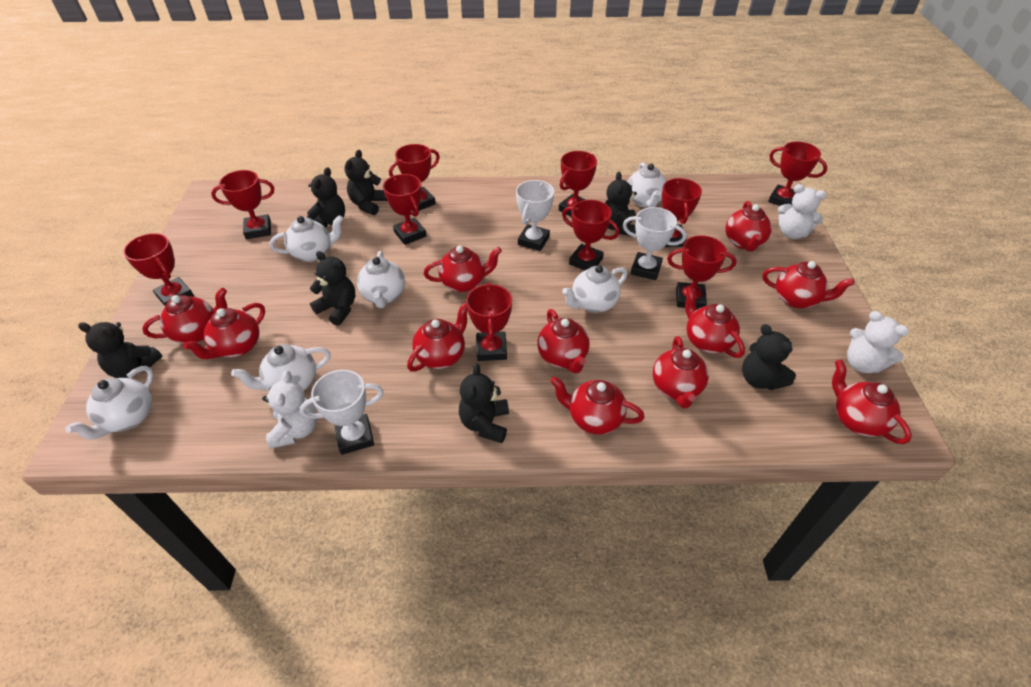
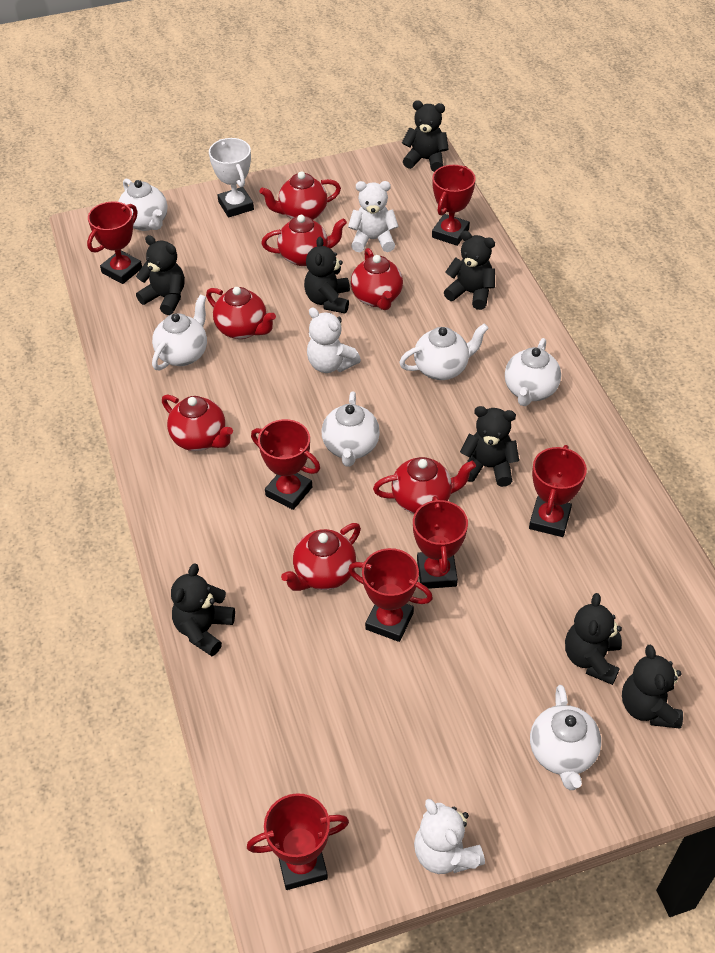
black teddy bear: [78,322,163,378] [307,167,345,227] [310,251,355,326] [345,150,387,215] [459,363,509,443] [605,172,637,236] [742,324,796,390] = 7 -> [136,235,185,315] [171,564,235,656] [304,237,350,313] [402,101,449,172] [444,231,495,310] [460,406,519,487] [565,593,622,685] [622,645,683,728] = 8
red teapot: [142,288,227,343] [183,303,265,359] [407,303,468,372] [424,246,502,292] [537,309,590,374] [551,377,644,434] [653,336,709,408] [685,287,745,358] [725,201,772,251] [762,261,855,308] [832,360,912,444] = 11 -> [162,395,233,451] [206,287,276,339] [260,171,341,220] [261,215,347,266] [281,523,361,591] [351,248,403,310] [373,457,476,514] = 7
red trophy: [123,233,194,306] [211,170,274,239] [383,174,426,245] [389,144,440,211] [466,282,512,361] [559,151,597,217] [562,200,619,270] [662,178,702,247] [667,235,736,309] [768,142,827,206] = 10 -> [87,201,142,284] [247,793,349,890] [251,419,320,510] [348,548,433,642] [413,496,468,589] [432,165,476,246] [529,445,587,537] = 7
white trophy: [300,370,383,455] [516,180,554,251] [623,207,686,280] = 3 -> [209,138,254,218] = 1

